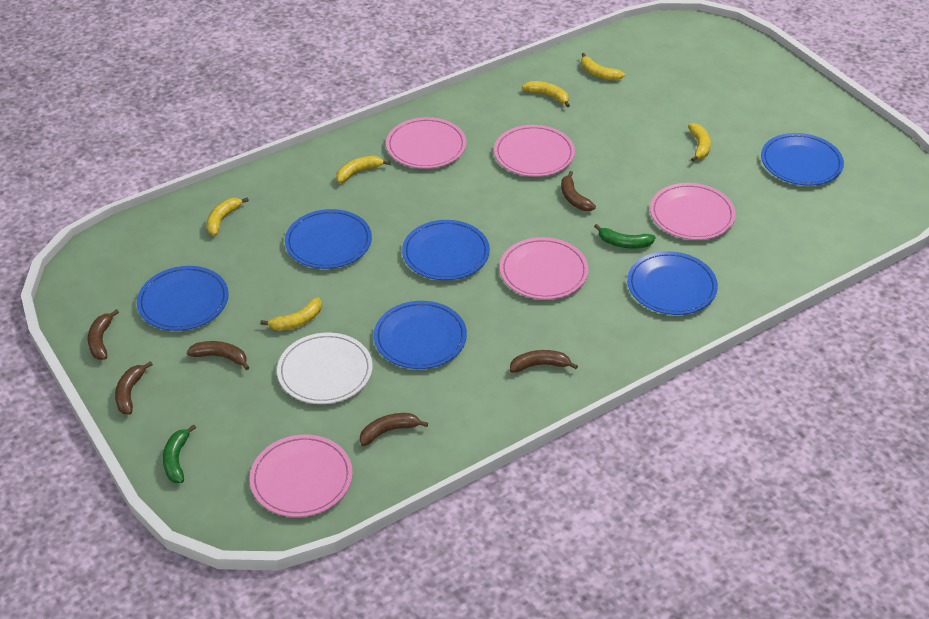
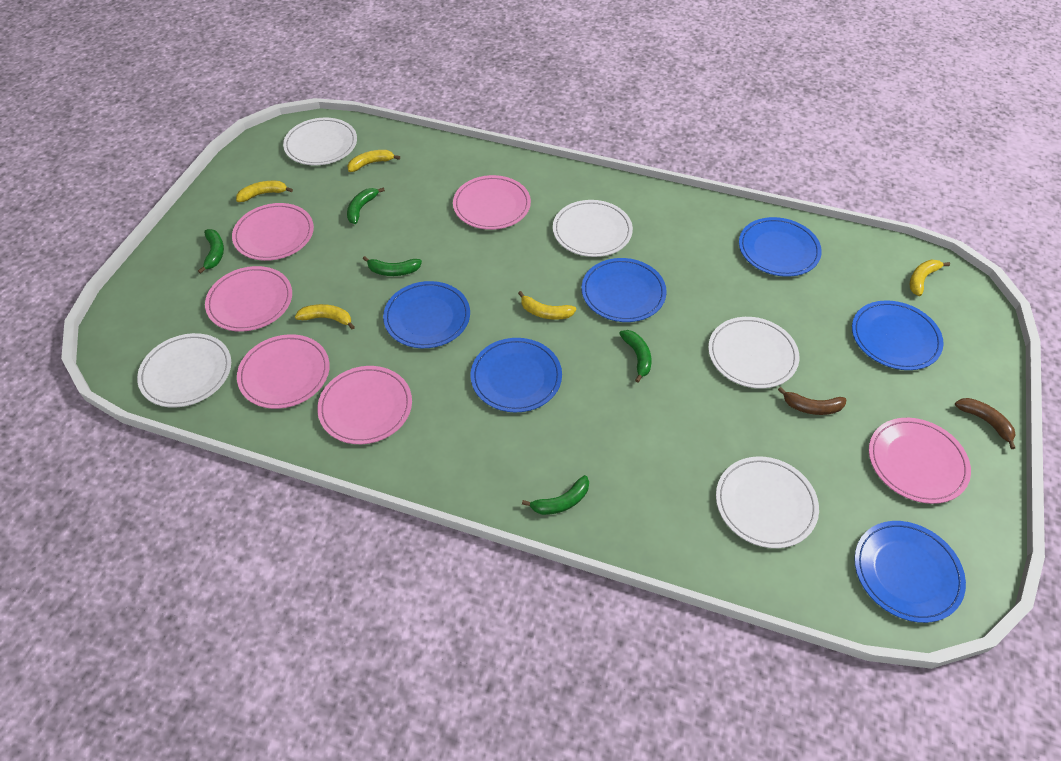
brown banana: [88,309,119,360] [115,361,153,415] [187,341,250,370] [360,413,428,446] [510,350,578,373] [561,171,596,211] = 6 -> [778,387,847,415] [955,398,1016,449] = 2
green banana: [163,424,196,483] [594,224,655,248] = 2 -> [198,229,224,274] [347,187,385,224] [363,256,422,276] [522,475,589,515] [619,330,652,383] = 5
pink plate: [250,435,353,517] [386,117,466,169] [494,125,575,177] [500,237,589,300] [650,183,736,240] = 5 -> [205,266,292,332] [232,203,314,261] [237,334,330,409] [317,366,412,444] [453,175,531,230] [869,418,971,504] = 6
white plate: [277,332,373,404] = 1 -> [137,333,231,408] [283,118,357,165] [553,200,633,257] [708,317,799,389] [716,457,819,548] = 5
yellow banana: [207,197,249,236] [260,298,322,331] [336,156,390,183] [522,81,570,107] [581,53,625,81] [688,123,711,162] = 6 -> [236,181,293,202] [295,304,355,330] [347,150,400,172] [518,291,576,320] [909,260,950,296] = 5

